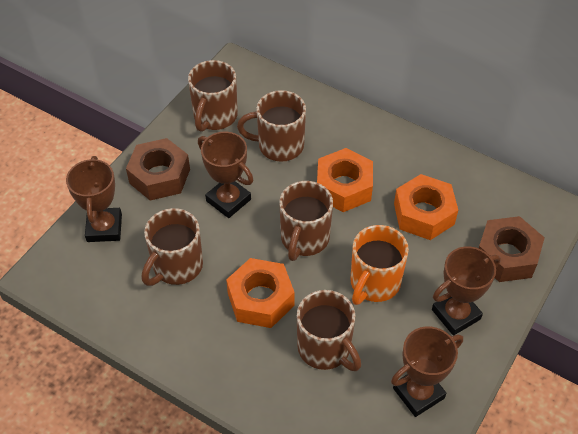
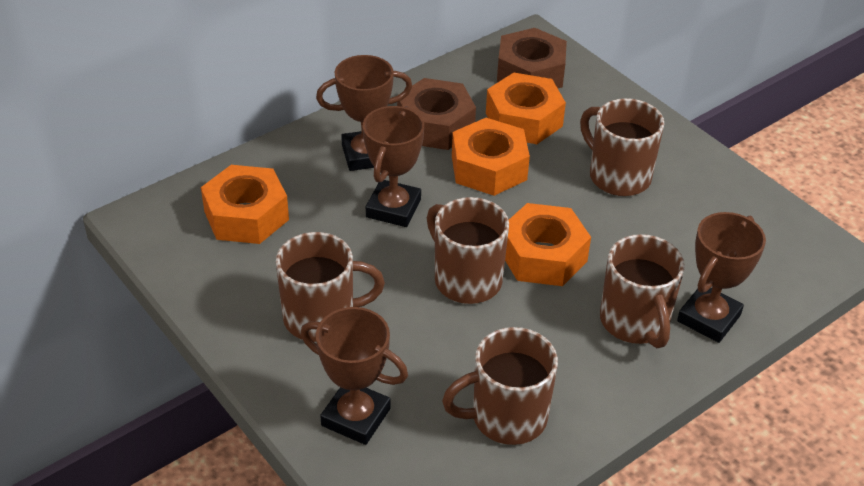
orange mug: [351,225,409,305] = 1 -> none = 0
orange nut: [226,258,295,328] [317,148,373,212] [394,174,458,240] = 3 -> [201,165,289,244] [452,118,530,196] [486,73,566,144] [505,203,591,286] = 4

